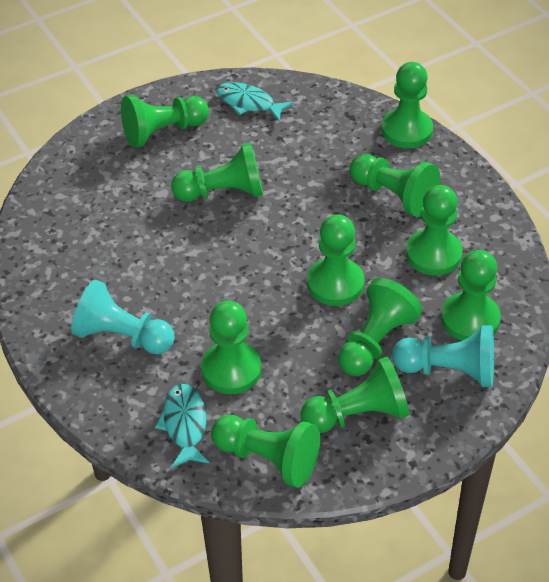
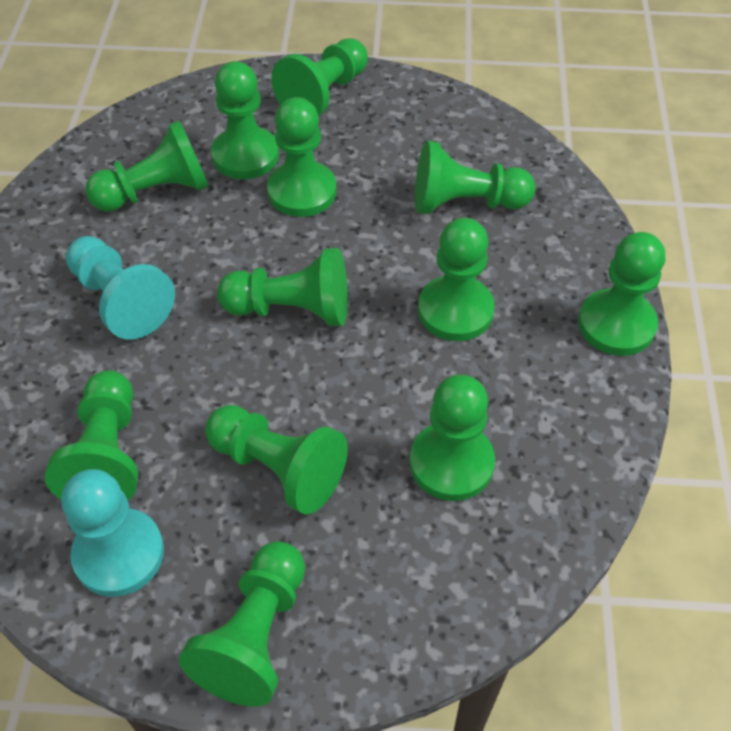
green pawn: [121,95,209,148] [171,143,263,202] [201,301,262,394] [211,415,320,488] [300,357,409,433] [307,214,364,306] [338,278,422,376] [350,154,440,217] [382,62,433,148] [406,185,463,275] [441,250,501,341] = 11 -> [45,370,138,500] [86,120,209,212] [179,541,305,707] [205,405,348,515] [211,61,279,179] [217,248,348,326] [267,97,336,217] [271,38,368,116] [410,375,495,501] [415,141,535,214] [418,218,495,341] [578,232,665,356] = 12
turquoise fish: [155,384,210,468] [216,82,293,121] = 2 -> none = 0

